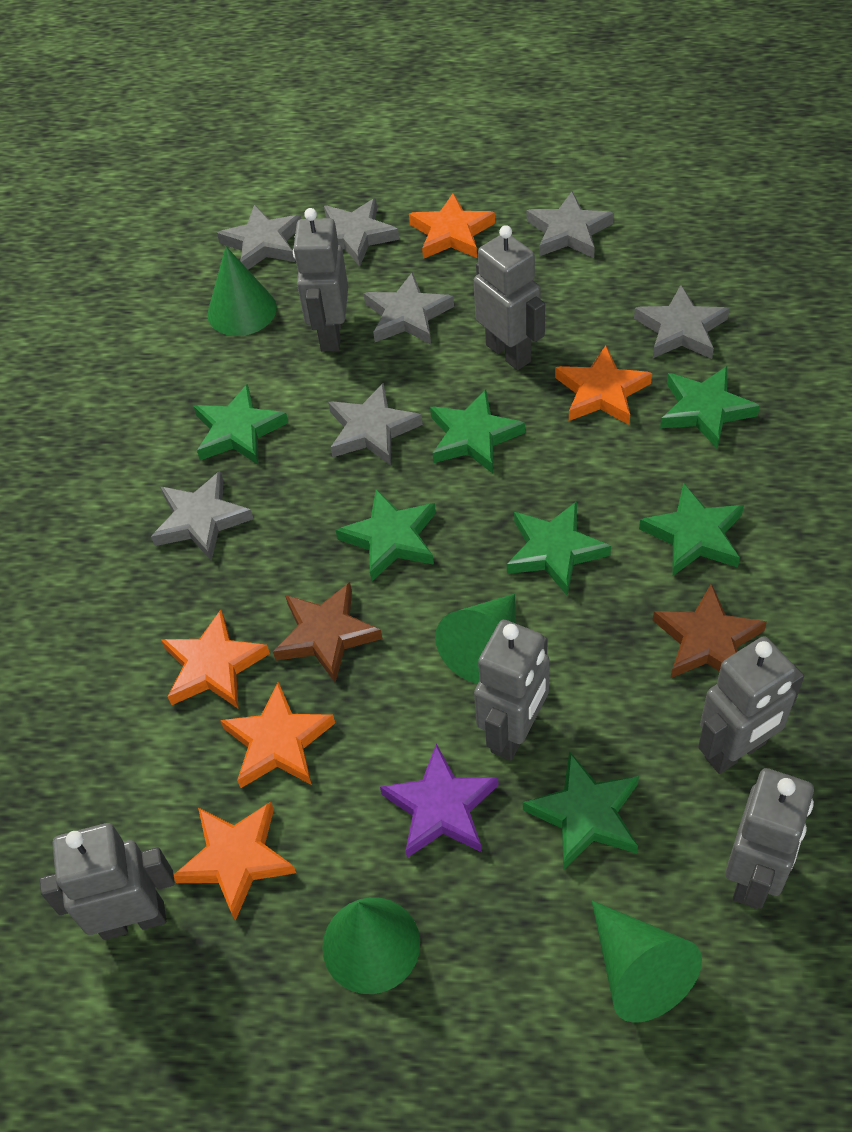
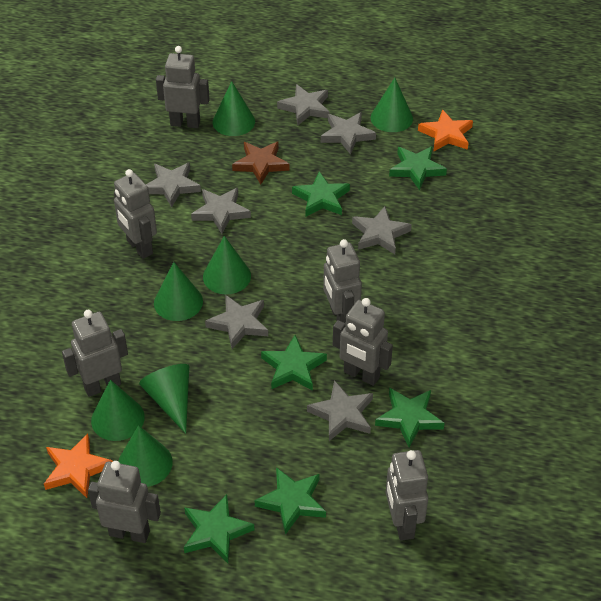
brown star: [273,582,382,682] [653,583,767,678] = 2 -> [232,142,289,185] = 1
green cone: [208,246,277,336] [322,897,420,994] [435,594,516,684] [592,901,702,1023] = 4 -> [91,380,145,441] [118,425,172,487] [139,364,189,434] [154,262,203,321] [203,236,251,294] [212,81,255,136] [371,78,413,132] = 7
green star: [194,383,288,465] [336,489,436,581] [430,389,525,473] [507,501,611,595] [523,751,639,870] [639,483,744,576] [660,366,760,449] = 7 -> [184,494,254,563] [254,467,326,535] [261,335,327,391] [292,171,350,217] [375,388,445,447] [389,146,447,190] = 6
grey robot: [40,823,175,940] [293,208,348,352] [474,225,545,370] [474,620,550,761] [698,636,804,774] [725,768,814,909] = 6 -> [62,310,128,397] [88,461,161,543] [114,169,157,259] [156,46,210,128] [323,239,362,324] [333,298,393,386] [386,450,428,541] = 7
orange star: [161,610,270,709] [174,802,296,921] [220,682,335,788] [409,193,495,259] [555,346,652,425] = 5 -> [44,433,113,498] [418,109,473,152] = 2
purple star: [380,744,499,858] = 1 -> none = 0

